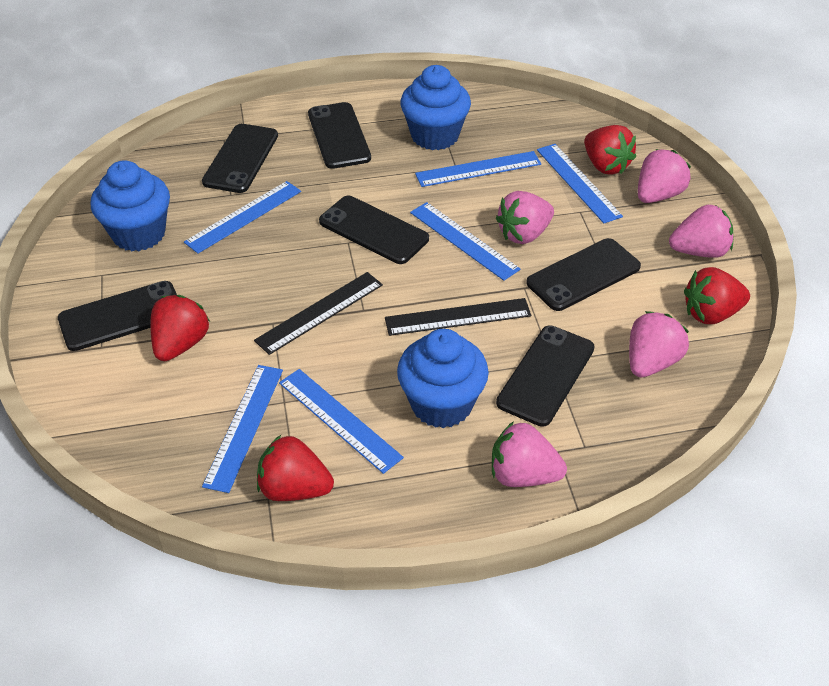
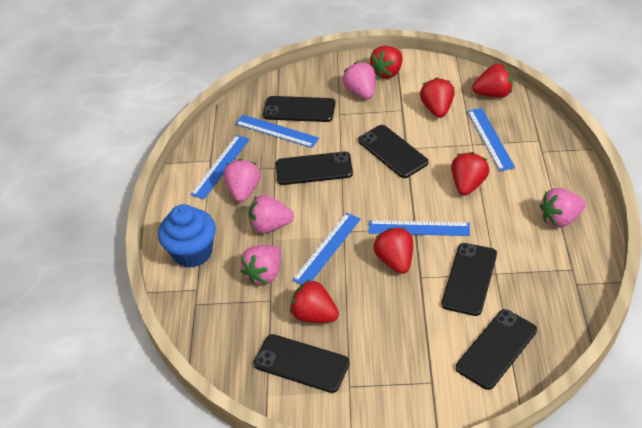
black ruler: [254,272,383,355] [385,298,531,336] = 2 -> none = 0
blue cupcake: [90,160,170,251] [397,329,489,428] [400,65,471,150] = 3 -> [158,204,216,268] = 1
blue ruler: [184,181,301,254] [202,365,283,493] [279,369,404,474] [410,202,521,281] [415,151,541,187] [537,144,623,223] = 6 -> [190,135,250,199] [235,115,319,148] [292,213,361,285] [368,220,470,236] [467,108,515,171] = 5
red strawberry: [150,295,210,361] [257,435,334,501] [584,125,636,175] [684,267,750,324] = 4 -> [290,279,339,323] [370,46,402,79] [374,228,413,274] [420,78,455,118] [451,152,489,196] [472,64,513,98] = 6

